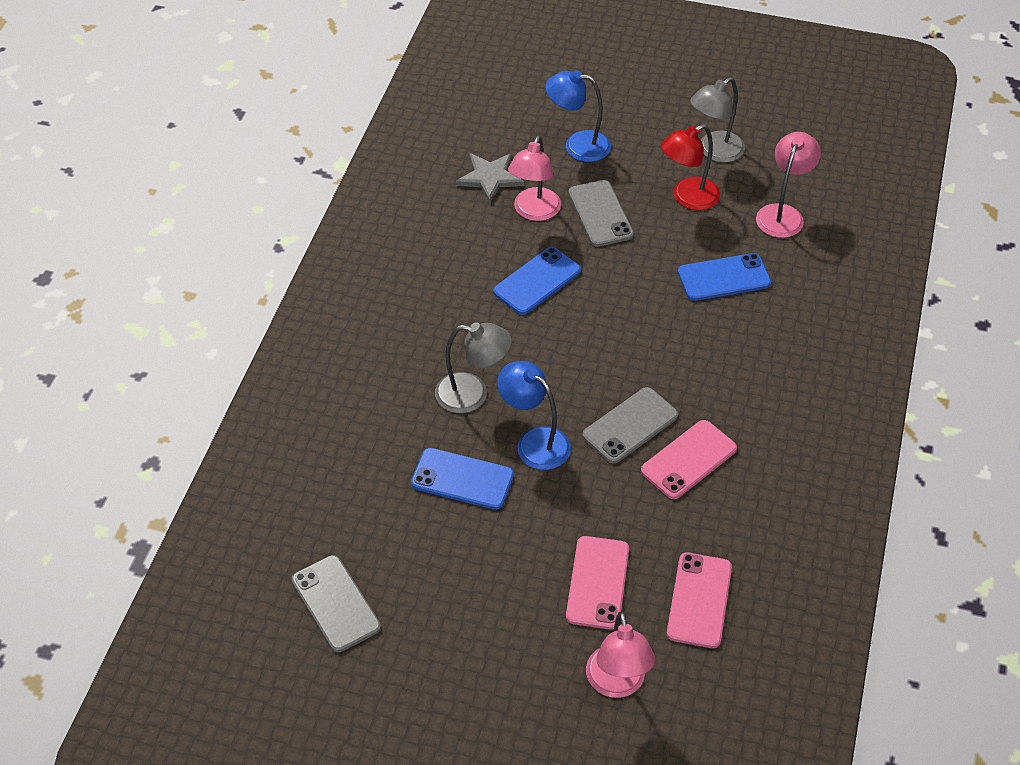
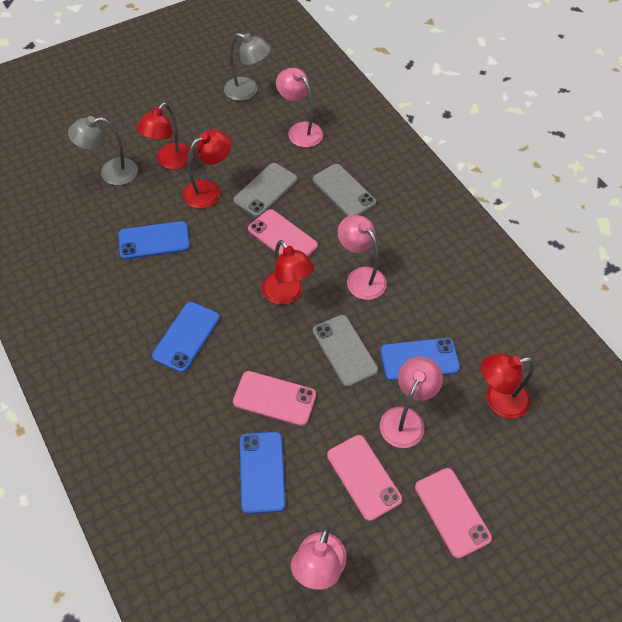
blue lamp: [497,361,571,470] [545,70,611,162] = 2 -> none = 0
blue phone: [411,448,514,510] [493,247,581,315] [678,253,771,301] = 3 -> [118,221,190,259] [152,302,220,373] [240,432,286,514] [380,338,460,381] = 4
grey star: [455,153,525,203] = 1 -> none = 0
pink lamp: [508,135,561,221] [586,611,655,698] [756,132,821,238] = 3 -> [276,68,323,148] [291,526,347,590] [338,215,387,300] [380,356,443,448] = 4
pink phone: [566,536,629,630] [641,420,737,499] [667,552,732,648] = 3 -> [233,371,316,426] [248,209,318,257] [327,435,402,521] [415,468,492,559] = 4
red lamp: [661,124,720,210] = 1 -> [136,103,193,170] [183,129,231,209] [262,240,314,305] [481,353,534,419] = 4

